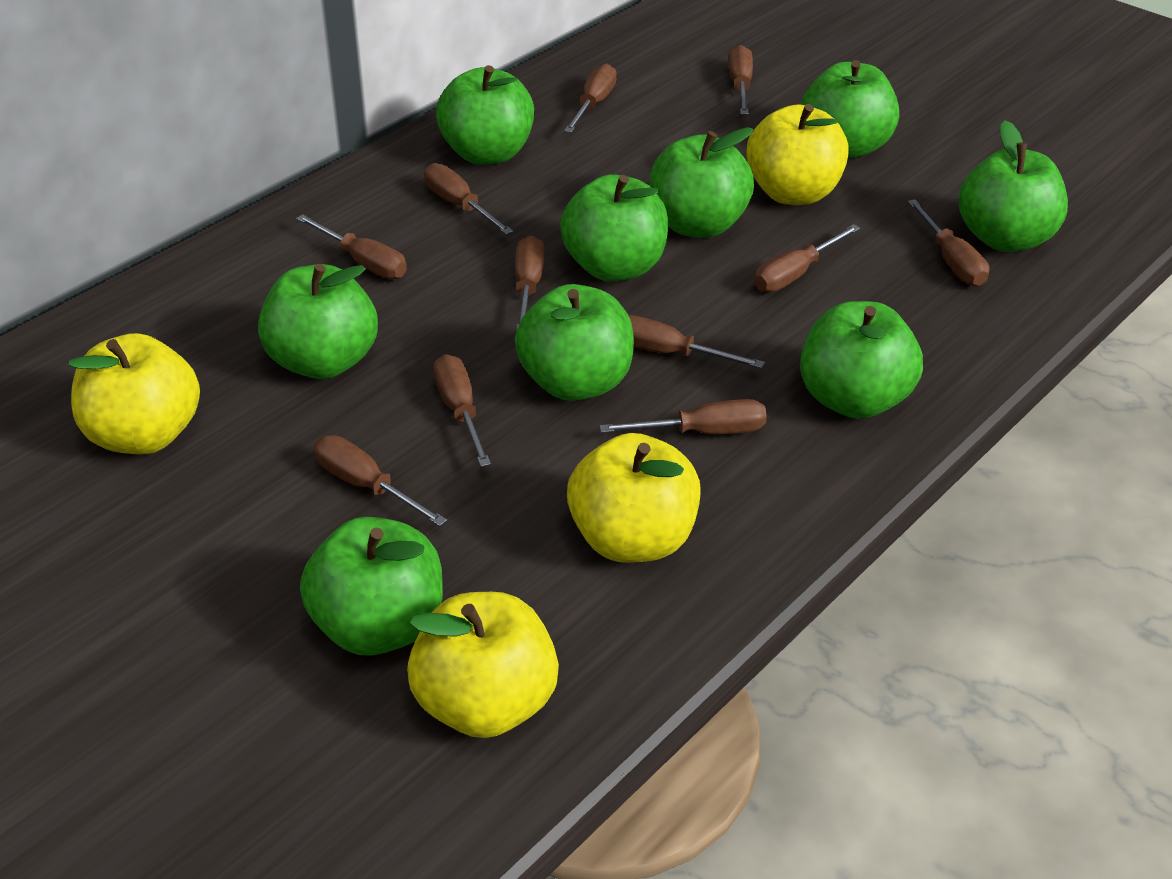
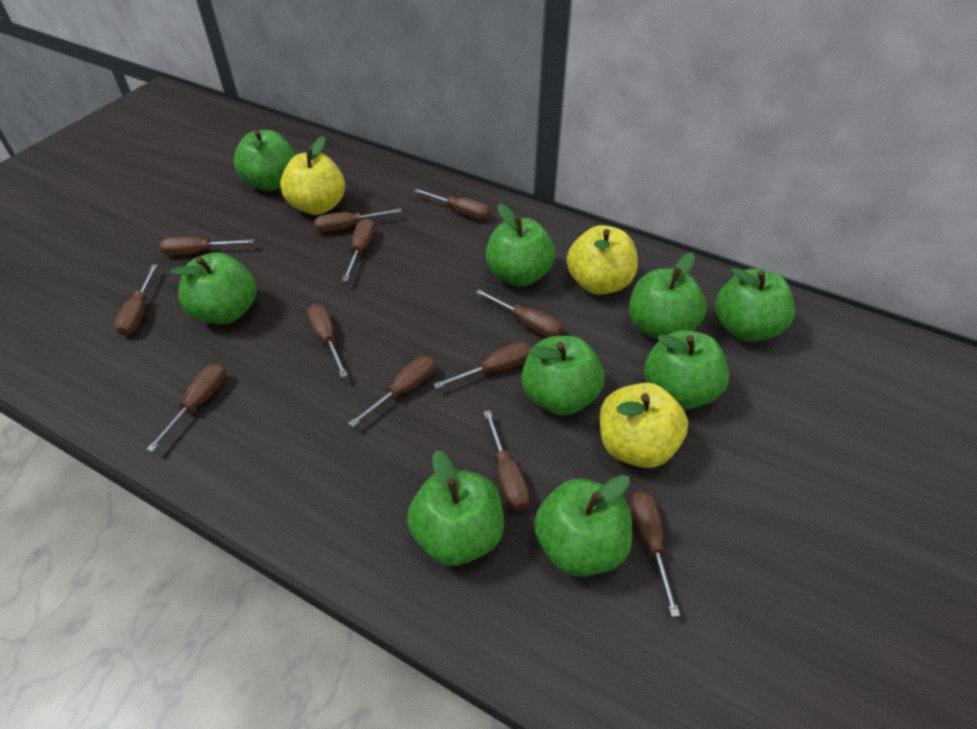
brown screwdriver: [296,214,407,279] [314,435,447,527] [424,163,513,235] [433,354,491,467] [515,236,545,331] [564,63,617,133] [600,399,767,434] [629,315,765,368] [728,45,753,115] [754,224,860,292] [908,199,989,286] = 11 -> [114,264,158,336] [147,364,226,452] [159,237,254,255] [307,304,348,378] [314,208,402,232] [342,218,374,282] [348,356,435,427] [414,189,490,220] [433,342,531,389] [476,290,562,337] [483,410,529,511] [630,491,680,617] = 12
yellow apple: [69,333,200,454] [407,592,559,738] [567,433,701,563] [746,104,849,205] = 4 -> [280,136,345,215] [567,225,638,295] [600,383,688,468] = 3

